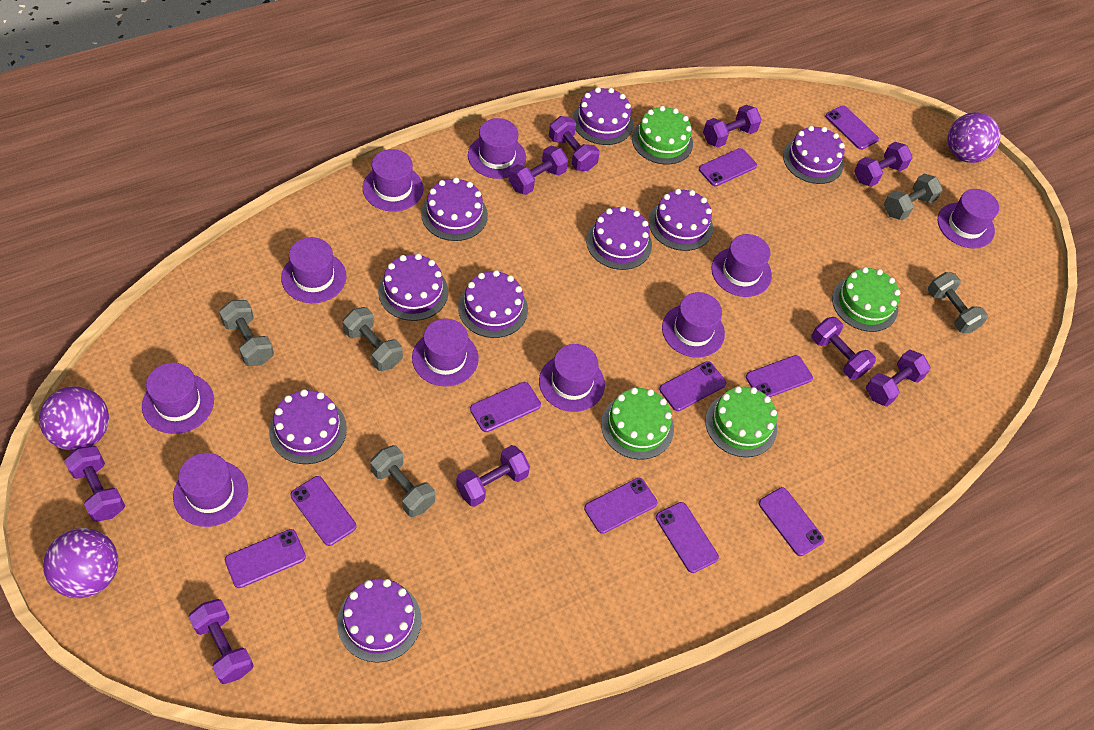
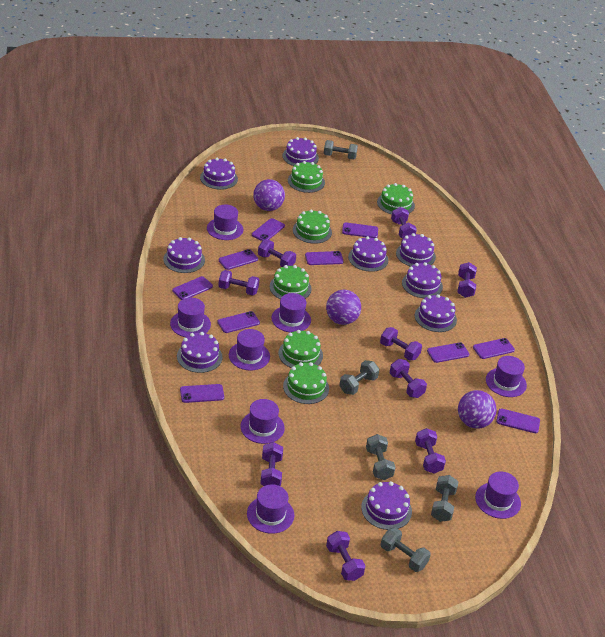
green cake: [601,388,674,460] [632,106,693,164] [705,386,777,457] [832,267,900,332] = 4 -> [270,265,312,299] [278,330,323,368] [283,362,329,404] [288,161,325,193] [293,209,332,244] [377,183,415,215] = 6
purple hat: [142,363,214,434] [173,453,248,527] [281,237,347,303] [363,149,423,212] [412,319,479,386] [468,118,526,179] [539,344,605,412] [662,292,725,358] [711,234,772,297] [938,189,999,249] = 10 -> [170,298,211,337] [207,205,243,240] [229,329,270,370] [241,399,285,444] [247,484,294,534] [271,293,311,333] [475,472,521,519] [486,356,527,397] = 8

